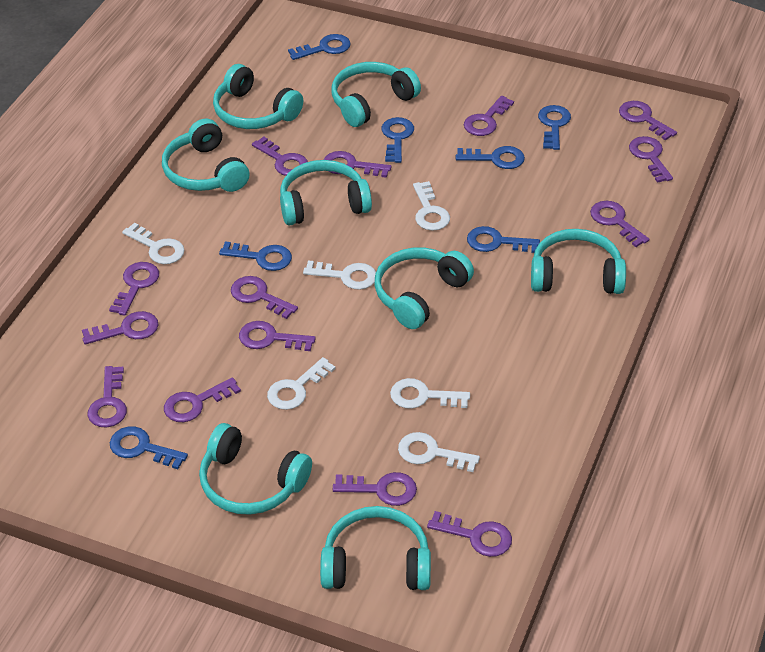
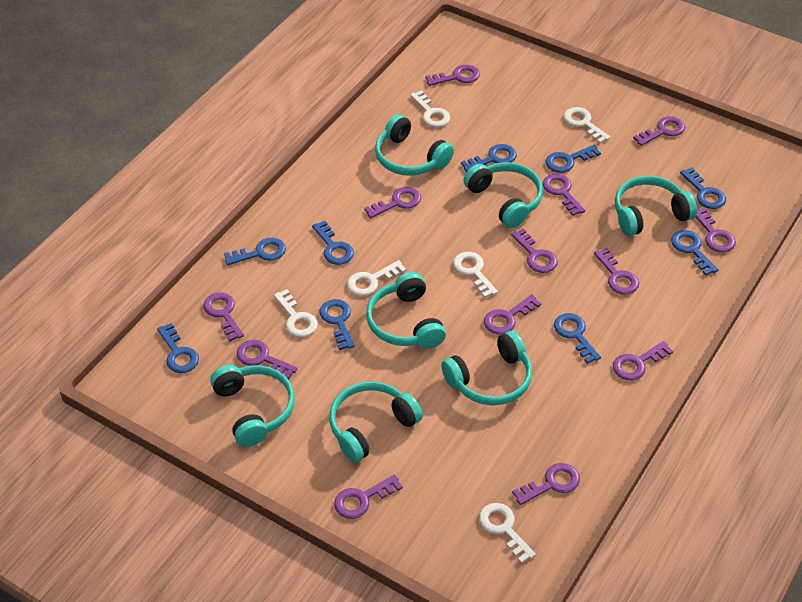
blue key: [110,426,188,469] [219,241,292,271] [288,34,351,60] [381,117,414,163] [456,146,525,169] [467,226,540,253] [538,105,571,150] = 7 -> [157,323,199,373] [224,238,286,265] [312,221,354,265] [320,299,355,350] [461,144,517,172] [546,145,601,173] [554,313,601,364] [671,230,719,276] [680,167,726,209] = 9
purple key: [82,311,159,344] [87,366,127,427] [109,262,159,316] [164,377,241,422] [231,276,298,319] [239,321,316,351] [252,137,308,176] [324,151,391,178] [333,472,417,506] [427,511,512,557] [464,96,514,136] [590,201,649,247] [619,101,677,140] [629,136,673,183] = 14 -> [203,293,244,341] [237,340,298,380] [334,474,403,519] [364,187,421,218] [426,65,480,86] [484,294,541,334] [511,228,558,273] [512,463,580,505] [542,174,585,216] [594,248,639,295] [613,341,673,380] [633,116,685,146] [695,208,736,253] = 13
turquoise headphones: [162,119,249,192] [199,423,312,515] [213,64,303,129] [280,160,372,226] [320,506,431,590] [332,62,421,127] [375,247,474,329] [531,229,626,294] = 8 -> [210,365,295,447] [329,382,423,463] [366,272,446,349] [375,114,454,176] [441,331,532,405] [464,162,543,228] [615,176,697,236] = 7

